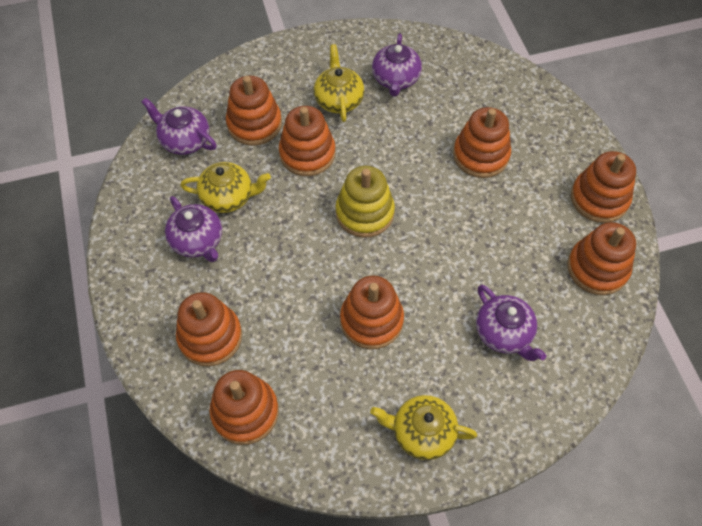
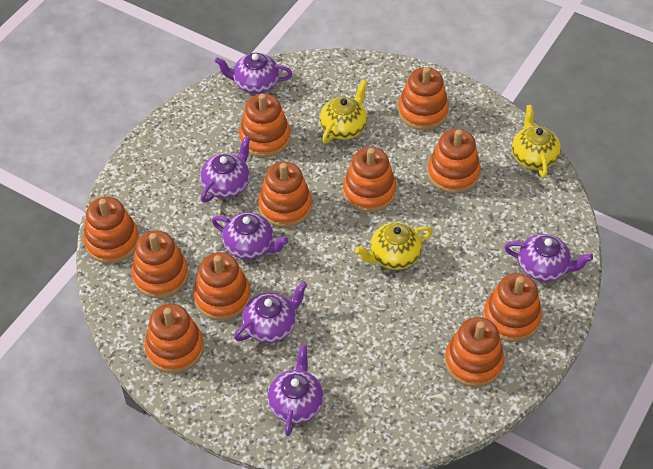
orange stacking toy: [176,292,242,367] [210,370,279,445] [226,76,282,146] [279,106,335,176] [340,276,404,349] [453,107,511,178] [567,222,636,295] [571,151,636,223] = 8 -> [83,197,140,263] [131,230,189,298] [144,304,204,373] [193,252,251,321] [239,94,290,157] [258,162,312,227] [343,147,396,212] [398,67,449,130] [427,129,481,194] [445,317,504,387] [483,273,542,342] = 11
purple teapot: [142,98,217,155] [165,196,222,262] [372,34,422,97] [476,285,546,361] = 4 -> [200,136,251,203] [212,212,288,259] [214,53,293,94] [234,281,308,343] [267,345,324,436] [504,234,593,282] = 6
yellow stacking toy: [336,166,395,238] = 1 -> none = 0

